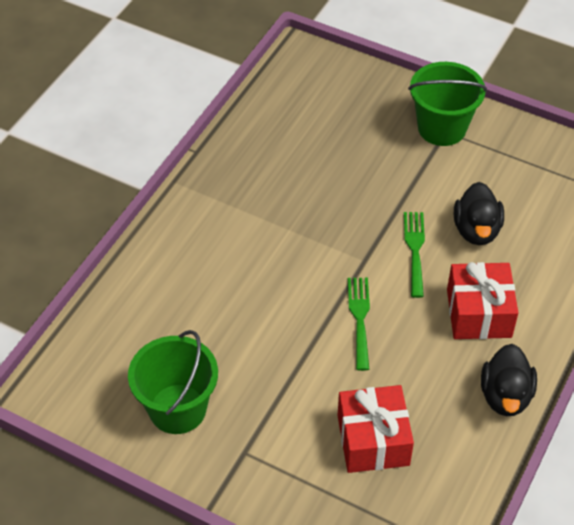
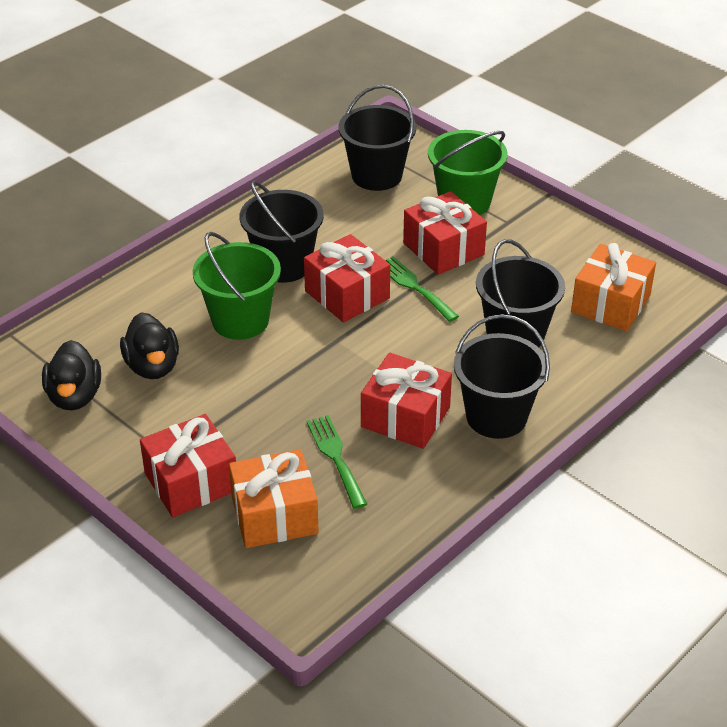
black bucket: none = 0 -> [239,181,324,283] [339,85,416,191] [454,314,550,439] [476,239,565,347] = 4
orange gift: none = 0 -> [229,449,319,548] [571,243,656,331] = 2
red gift: [338,385,414,473] [447,262,518,339] = 2 -> [140,414,236,517] [304,234,390,323] [361,353,452,449] [403,191,487,275] = 4

